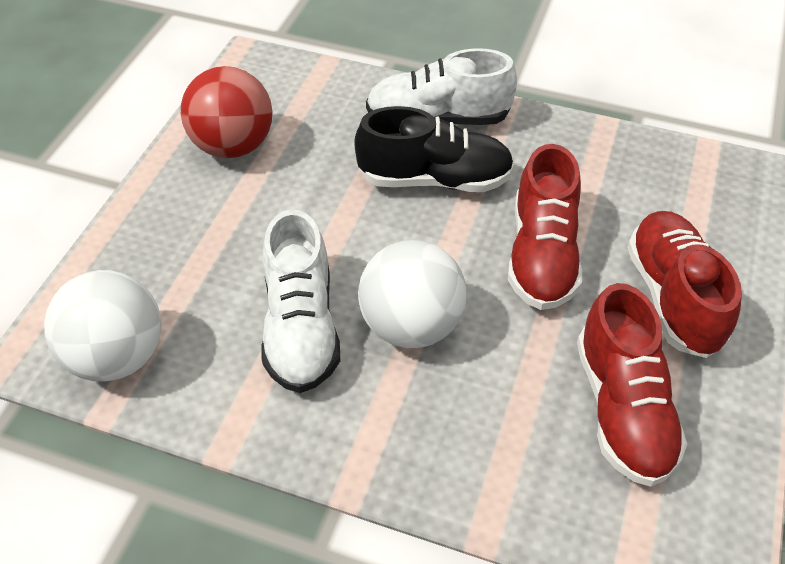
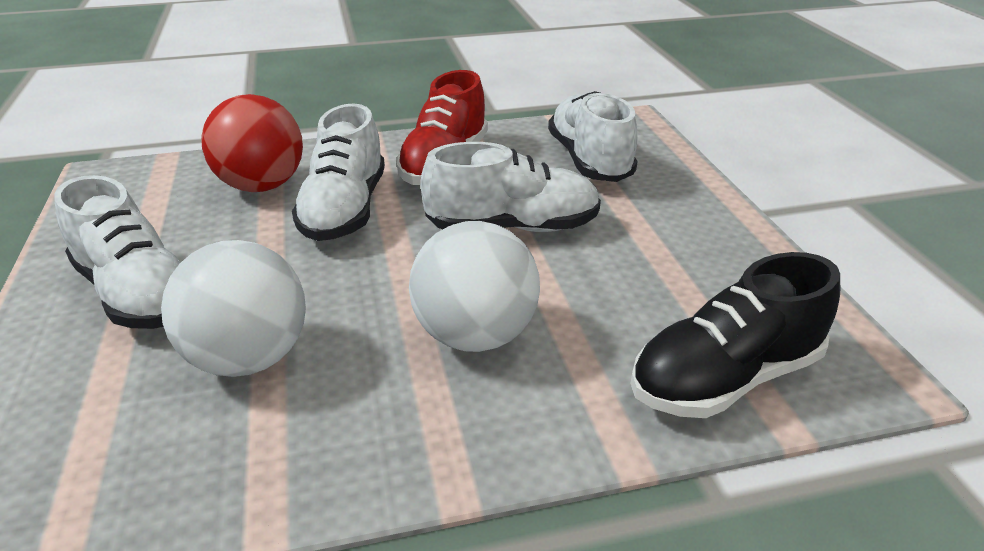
red shoe: [508,144,582,310] [577,283,687,487] [627,211,742,358] = 3 -> [396,70,488,185] = 1
white shoe: [261,209,340,393] [366,48,517,125] = 2 -> [54,175,181,329] [292,104,385,241] [421,142,601,232] [548,91,638,182] = 4

